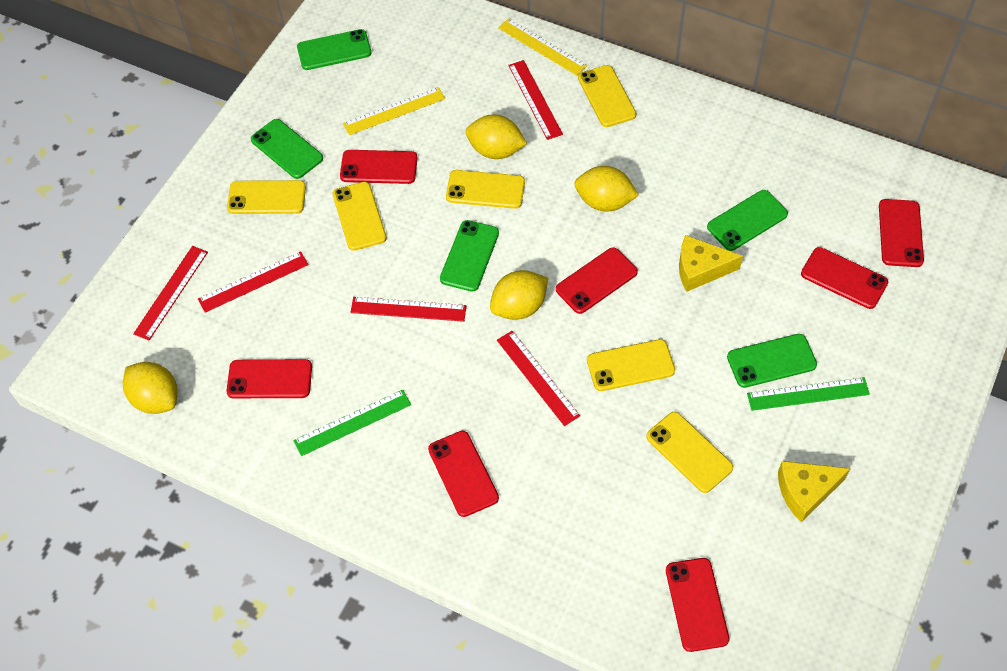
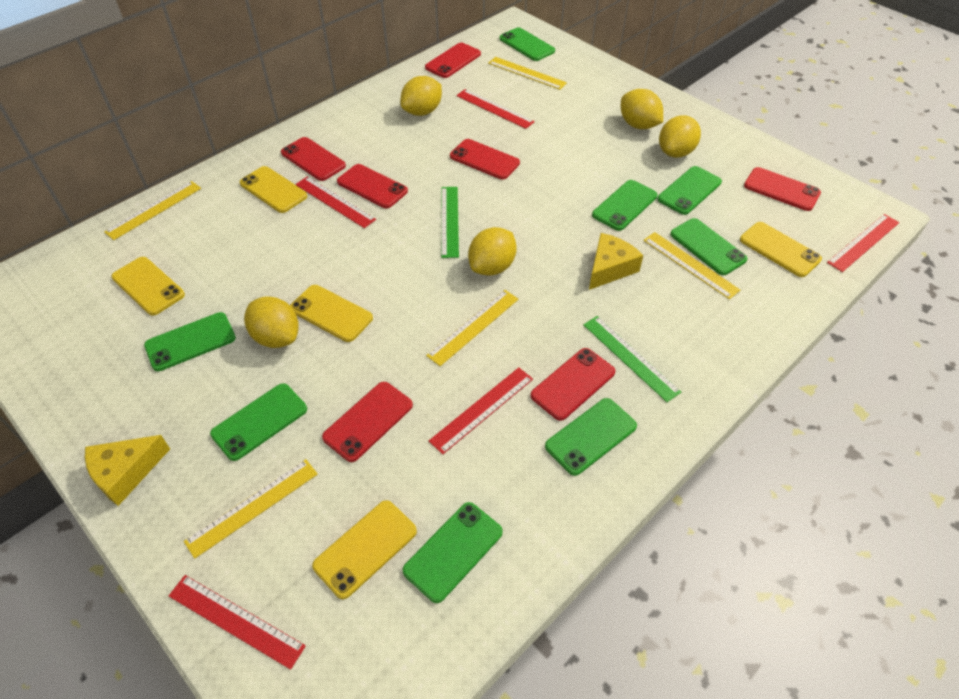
green phone: [251,119,323,179] [297,29,371,70] [440,220,499,292] [707,190,788,251] [727,334,817,388] = 5 -> [144,312,236,371] [210,383,307,461] [403,502,503,603] [500,27,555,61] [545,398,637,476] [592,180,657,231] [657,166,722,215] [670,218,747,275] = 8
yellow lemon: [123,362,178,414] [465,114,527,159] [490,270,548,320] [574,166,639,212] = 4 -> [244,297,299,348] [400,76,442,116] [468,227,517,276] [621,89,663,129] [659,115,701,158] = 5
yellow phone: [227,180,306,214] [333,182,387,251] [446,170,525,209] [578,65,636,127] [587,339,675,391] [646,412,733,493] = 6 -> [111,257,185,316] [240,166,308,213] [290,285,373,342] [312,500,417,599] [740,222,822,277] = 5
yellow ruler: [343,87,445,135] [498,18,587,76] = 2 -> [104,181,201,240] [184,459,318,559] [426,290,519,366] [488,57,567,90] [643,232,740,299] = 5

